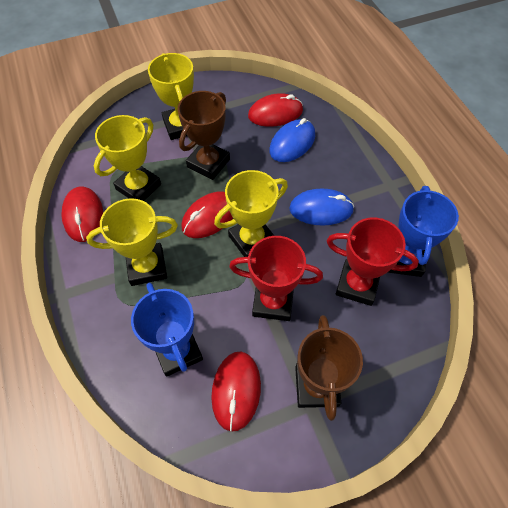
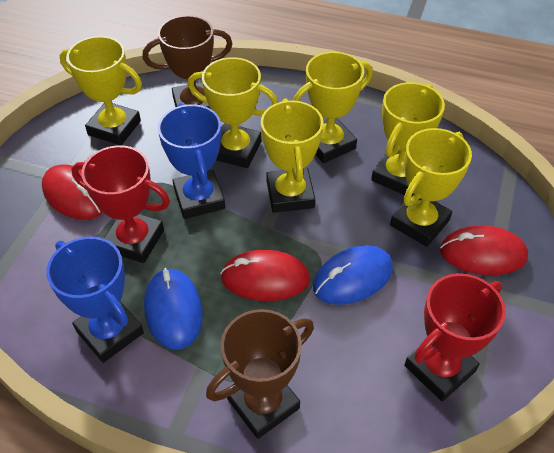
red mouse: [61,187,103,242] [181,191,233,238] [211,352,261,432] [248,93,303,127] = 4 -> [42,164,103,220] [220,250,310,301] [440,226,528,275] = 3
yellow trophy: [86,198,178,286] [94,115,161,201] [148,53,194,140] [214,170,288,257] = 4 -> [60,36,142,145] [188,57,278,168] [261,99,324,213] [293,52,373,163] [371,82,445,195] [390,128,472,247] = 6

